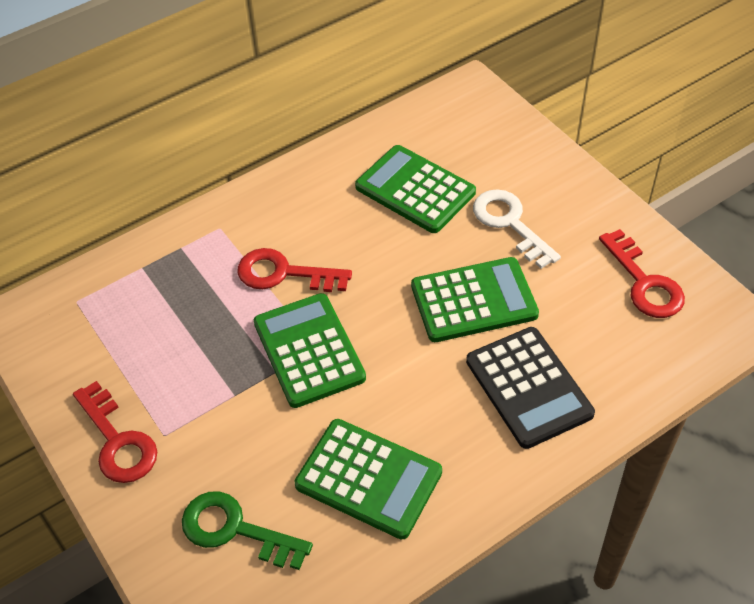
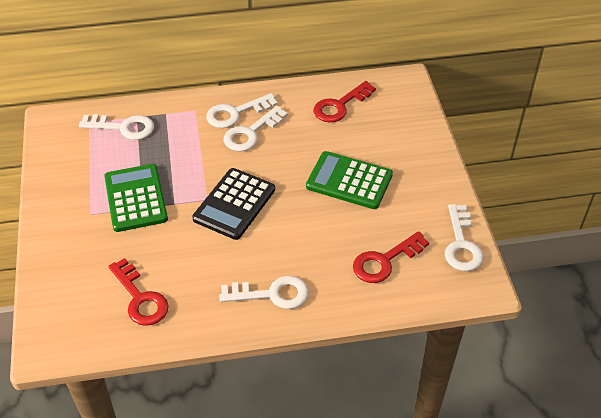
green calculator: [254,293,366,408] [295,419,442,540] [355,145,476,233] [411,257,539,342] = 4 -> [104,164,168,232] [306,151,393,209] = 2
green key: [182,491,313,570] = 1 -> none = 0
white key: [473,189,561,269] = 1 -> [79,114,154,140] [206,93,278,128] [219,276,309,309] [223,106,288,151] [445,204,484,271] = 5

